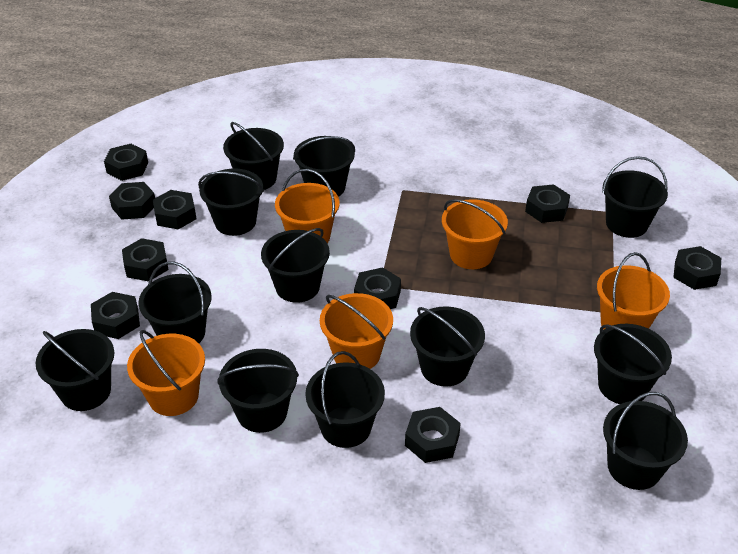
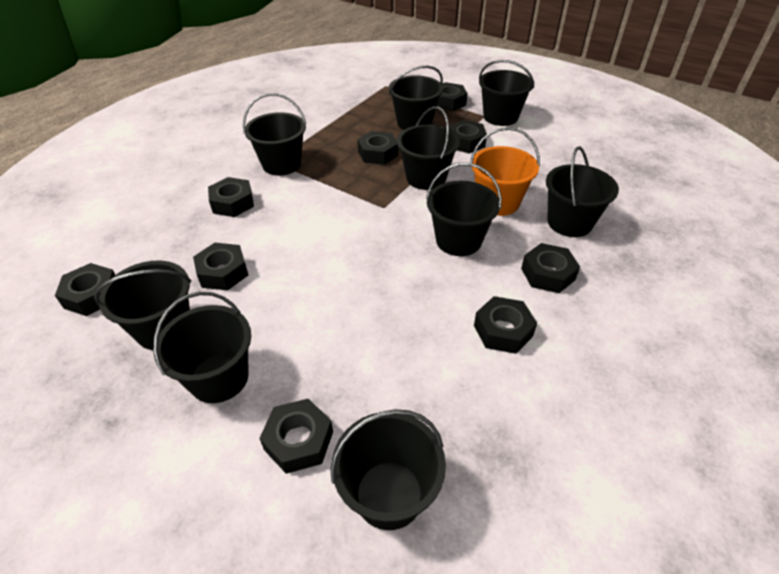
black bucket: [36,329,114,411] [139,262,212,343] [198,169,264,236] [217,349,299,433] [223,122,284,190] [261,228,330,303] [293,136,355,197] [305,351,385,448] [410,306,485,387] [594,324,672,404] [602,156,668,238] [603,392,688,490] = 12 -> [94,260,191,350] [153,292,251,403] [243,93,306,176] [330,409,446,530] [388,66,443,130] [397,106,460,190] [426,163,502,256] [479,60,534,126] [546,146,619,237] = 9
orange bucket: [127,330,205,416] [275,169,339,244] [320,293,393,369] [442,199,508,269] [597,252,670,330] = 5 -> [470,127,540,216] = 1

